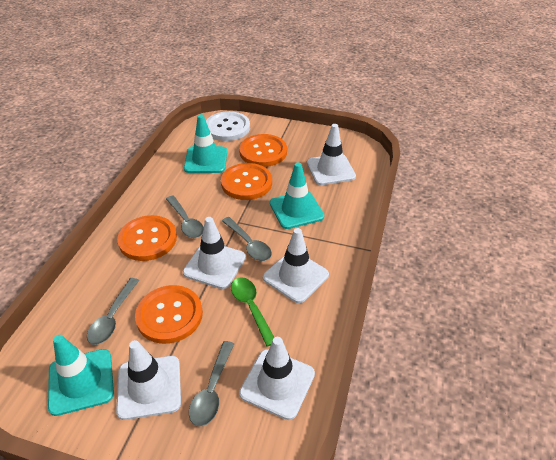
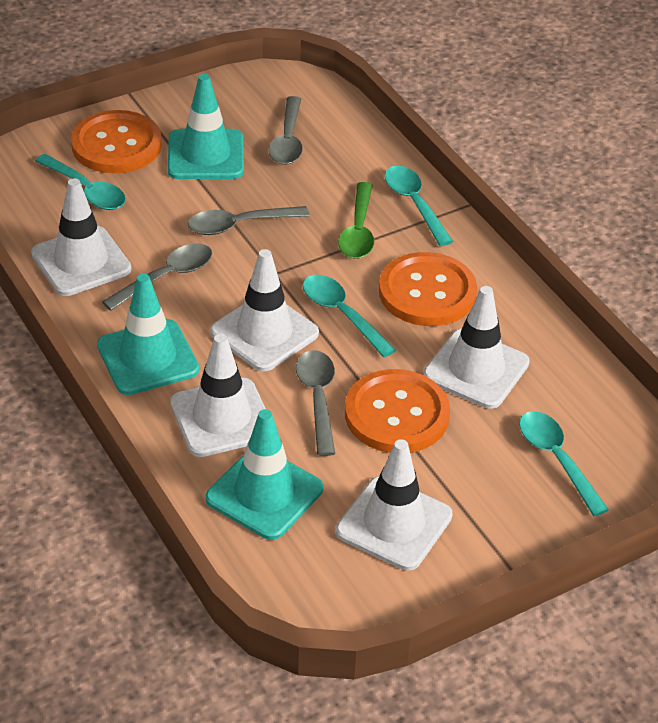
orange button: [117,215,177,261] [135,285,203,344] [221,163,272,200] [239,134,287,167] = 4 -> [71,110,162,173] [345,369,450,453] [379,252,477,326] = 3
turquoise spoon: none = 0 -> [35,154,126,210] [303,275,396,358] [384,166,453,246] [519,411,609,516] = 4
white button: [206,111,250,141] = 1 -> none = 0

